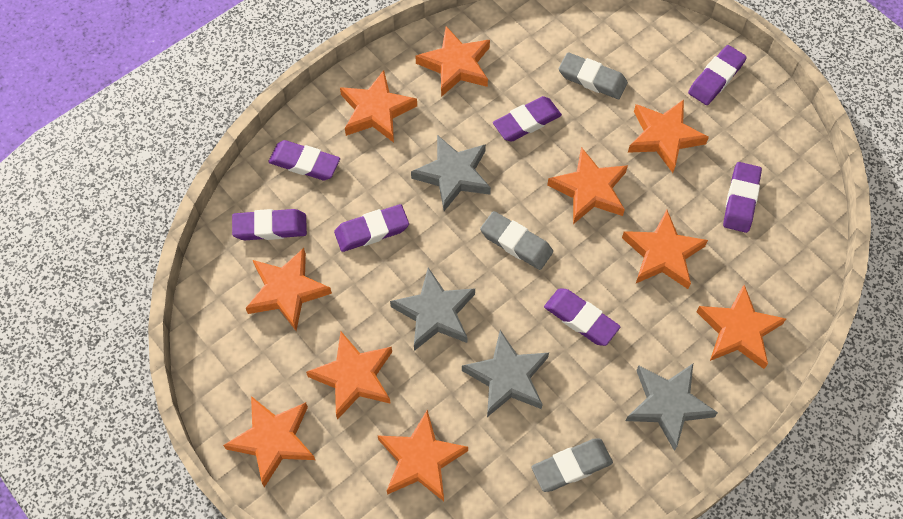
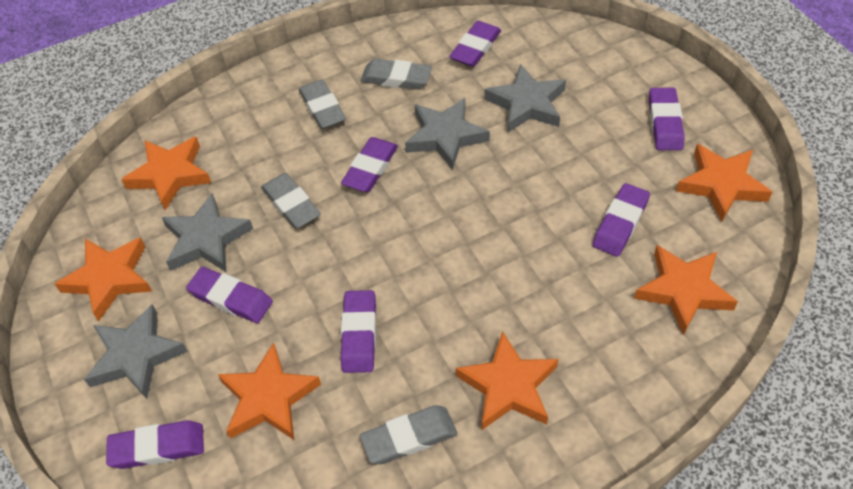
grey eraser: [480,211,553,270] [531,438,613,492] [559,52,628,99] = 3 -> [261,173,321,229] [299,79,346,129] [360,59,432,90] [360,405,457,464] = 4
orange star: [223,396,315,487] [246,248,332,331] [306,331,392,420] [340,70,417,143] [378,410,468,501] [415,26,490,97] [547,147,628,224] [622,210,708,289] [628,99,709,173] [696,285,786,369] = 10 -> [55,238,152,321] [121,137,211,210] [218,343,321,440] [456,331,558,430] [634,245,738,335] [676,144,772,222] = 6

